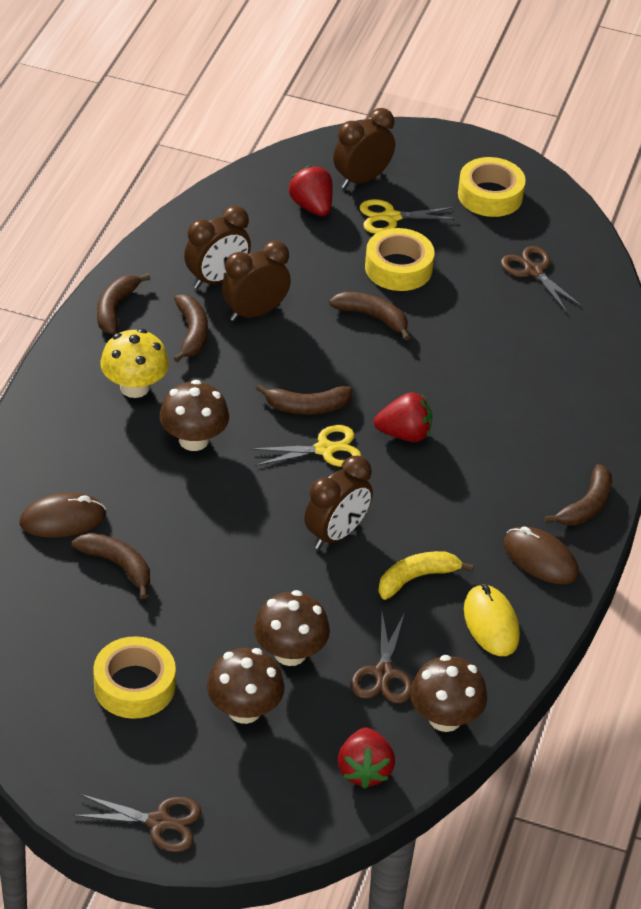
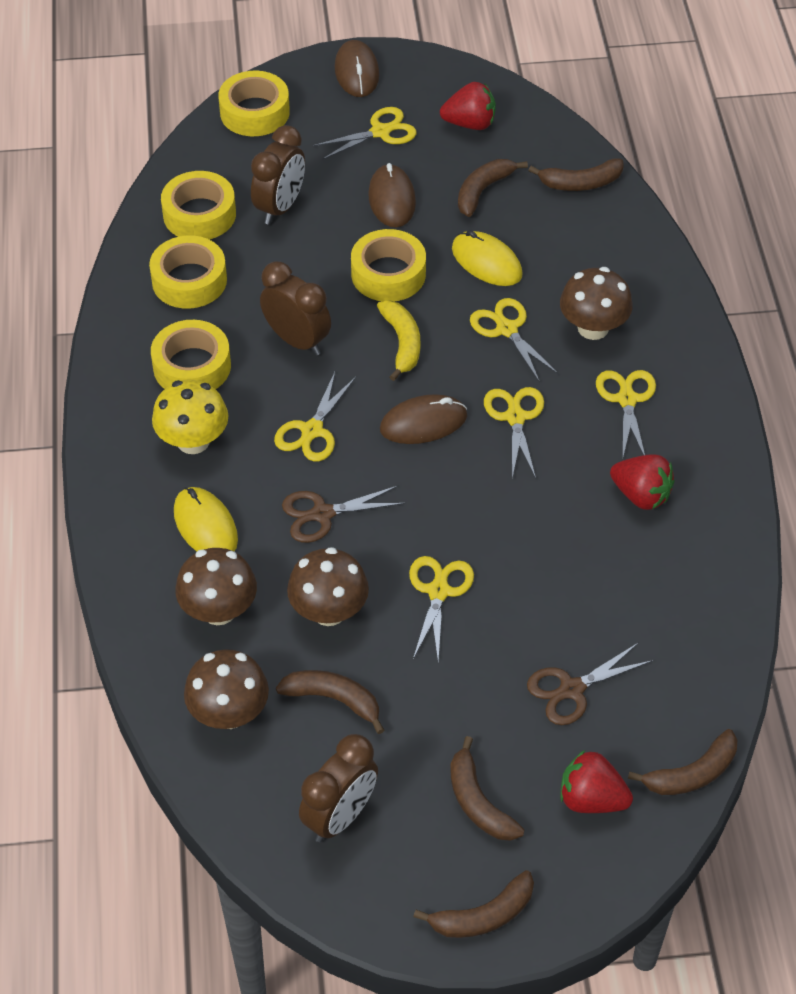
brown clock: [184,206,251,289] [222,240,291,321] [304,456,373,549] [333,108,395,189] = 4 -> [251,125,305,225] [260,261,331,355] [299,734,378,842] = 3
brown mouse: [19,492,106,538] [504,526,579,584] = 2 -> [335,40,379,97] [368,163,416,228] [380,394,467,444] = 3
brown scissors: [73,794,202,852] [351,612,412,703] [501,246,583,313] = 3 -> [282,485,405,543] [527,642,653,725] = 2
yellow mouse: [464,584,520,656] = 1 -> [174,487,238,552] [452,230,523,286] = 2
yellow scissors: [251,425,361,467] [360,199,458,234] = 2 -> [274,372,356,462] [313,107,417,160] [409,556,474,661] [470,298,559,382] [484,387,544,479] [596,370,656,456] = 6
yellow tape: [93,636,176,719] [365,228,435,291] [458,157,526,217] = 3 -> [149,235,227,309] [151,320,231,389] [161,171,236,240] [218,71,290,136] [351,229,426,301] = 5

